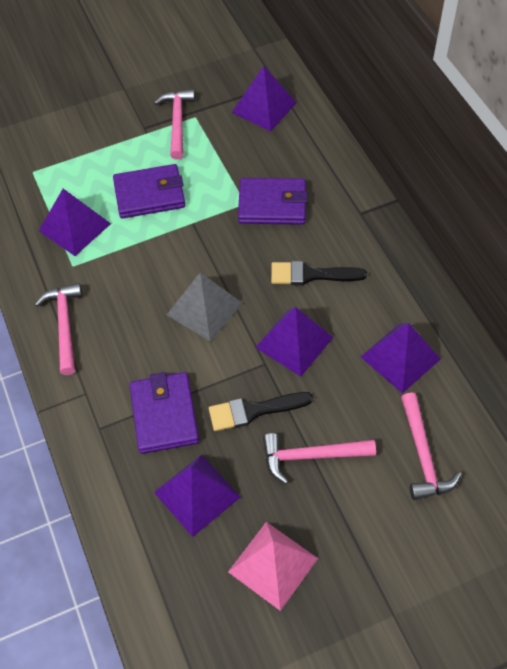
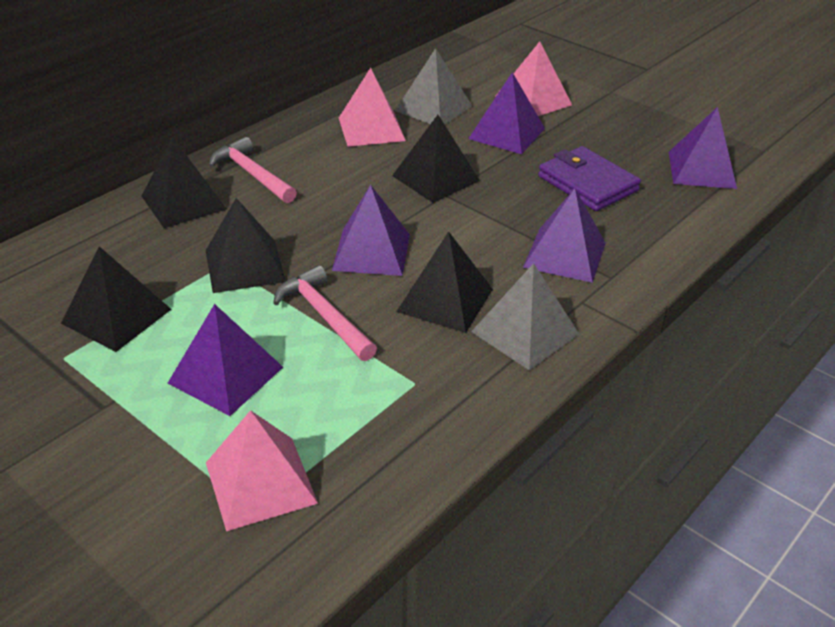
black brush: [209,392,313,431] [271,261,367,285] = 2 -> none = 0
black pyramid: none = 0 -> [61,246,171,352] [142,137,227,228] [206,198,286,293] [392,115,480,203] [396,231,493,333] = 5
grey pyramid: [167,273,242,341] = 1 -> [395,48,472,125] [471,263,579,370] = 2
pink hammer: [35,283,82,375] [154,89,195,160] [263,433,376,484] [401,392,462,500] = 4 -> [209,137,297,203] [273,265,377,361] = 2
pink pyramid: [228,522,318,611] = 1 -> [206,410,318,531] [339,68,406,147] [496,41,572,116] = 3
purple wallet: [113,164,185,218] [130,372,199,454] [238,178,308,225] = 3 -> [538,146,641,211] = 1

